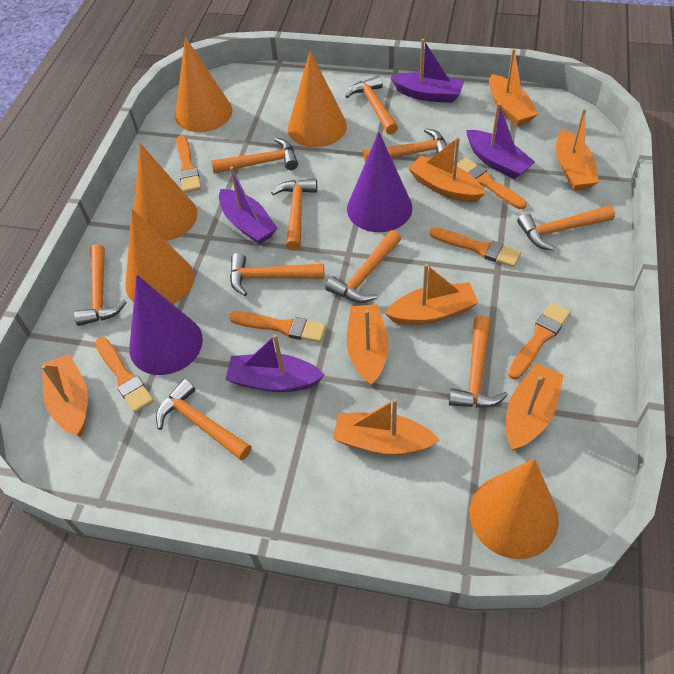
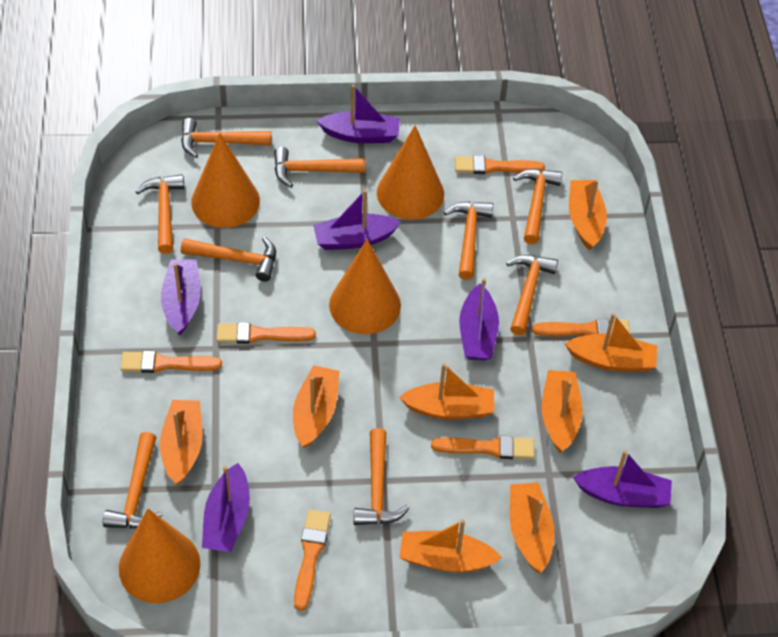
orange cone: [125,209,194,304] [134,143,198,241] [175,37,232,132] [288,51,347,147] [469,459,559,559] = 5 -> [119,509,200,603] [191,133,260,228] [329,239,401,334] [377,125,444,220] = 4
orange hammer: [74,244,127,326] [156,379,252,461] [211,138,298,174] [230,253,324,296] [271,178,317,251] [325,230,401,303] [345,75,398,135] [363,128,447,162] [449,315,508,408] [517,205,615,251] = 10 -> [103,432,162,529] [136,174,184,254] [181,118,271,158] [181,237,276,282] [274,147,365,187] [354,428,410,525] [444,202,493,280] [506,255,558,336] [513,169,562,244] = 9
purple boat: [219,166,277,244] [225,334,325,392] [390,39,464,103] [467,103,535,179] = 4 -> [161,259,201,335] [202,463,250,552] [313,189,401,250] [316,84,400,143] [459,278,499,361] [573,450,672,508] = 6
purple cone: [129,275,203,375] [347,132,412,232] = 2 -> none = 0

